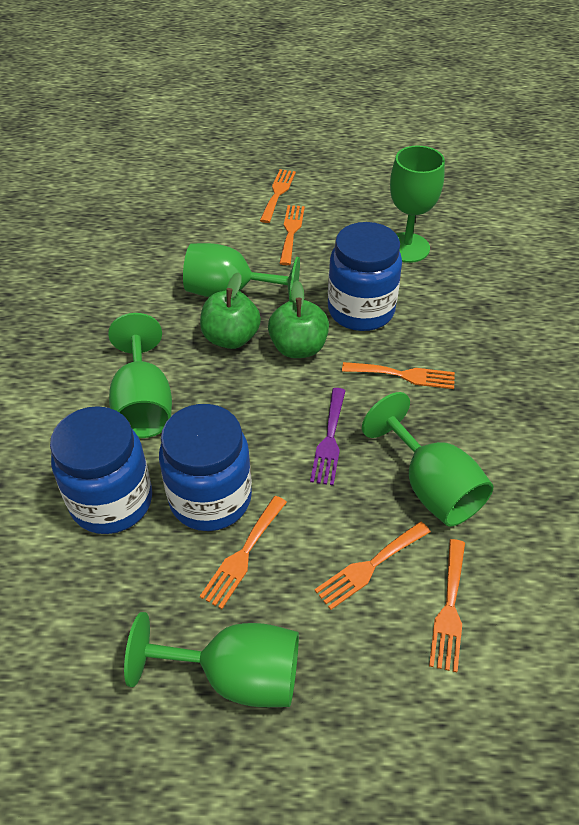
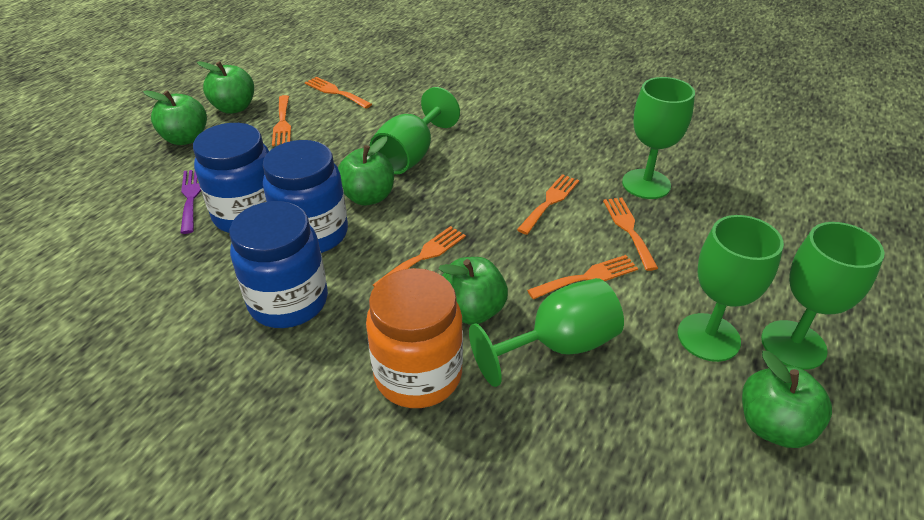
green apple: [200,272,261,349] [268,281,329,358] = 2 -> [143,90,207,145] [197,61,254,114] [338,137,394,206] [439,257,508,325] [742,351,832,448] = 5
orange jar: none = 0 -> [366,268,463,408] = 1

